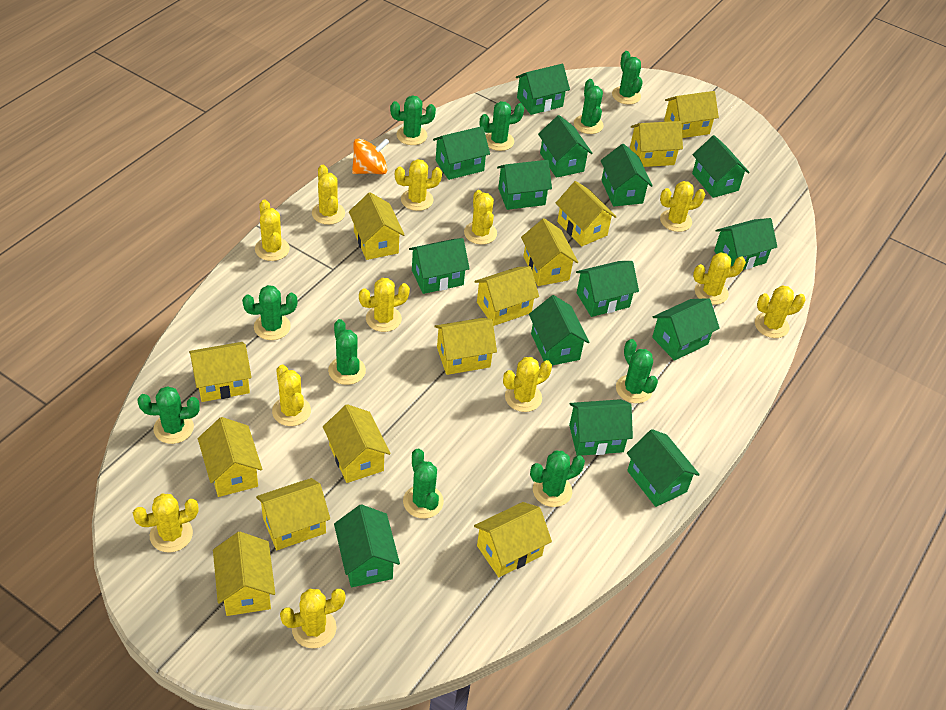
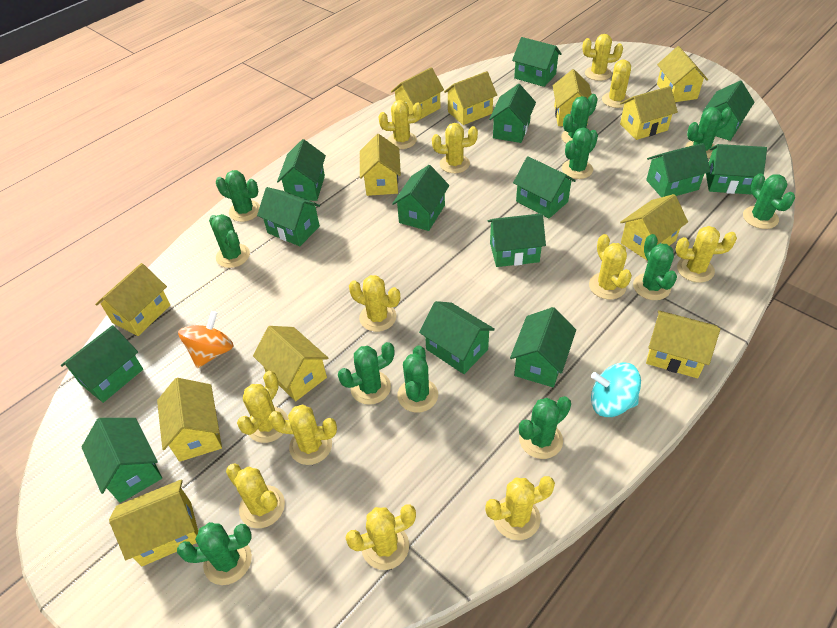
green cactus: [138,386,199,444] [242,285,297,340] [328,319,366,385] [390,95,436,145] [403,448,444,519] [480,101,524,151] [530,451,585,507] [574,79,604,134] [612,51,643,105] [616,339,658,403] = 10 -> [177,522,252,585] [209,214,250,268] [216,170,260,222] [338,342,394,405] [397,345,438,413] [519,396,571,459] [561,94,598,144] [562,127,598,179] [633,234,677,300] [685,107,732,158] [743,173,795,229] = 11
turquoise spinning top: none = 0 -> [591,363,641,417] = 1
yellow house: [189,342,252,402] [198,417,262,497] [213,532,275,616] [256,478,330,550] [323,404,391,483] [349,192,405,260] [435,318,497,375] [474,266,539,326] [474,502,552,577] [521,218,578,286] [556,181,617,247] [630,121,683,167] [664,91,719,138] = 13 -> [95,263,170,336] [109,479,198,566] [157,378,222,462] [253,326,328,401] [360,134,401,196] [391,67,444,119] [444,71,497,125] [553,69,592,126] [620,86,678,140] [620,194,688,261] [646,310,720,378] [657,46,708,102] = 12

